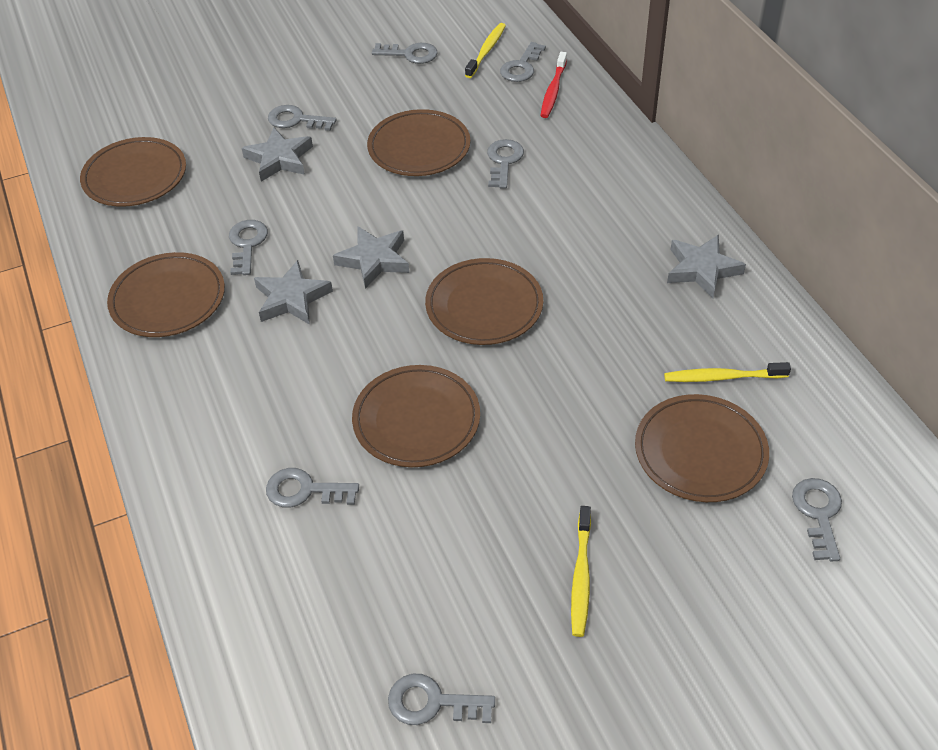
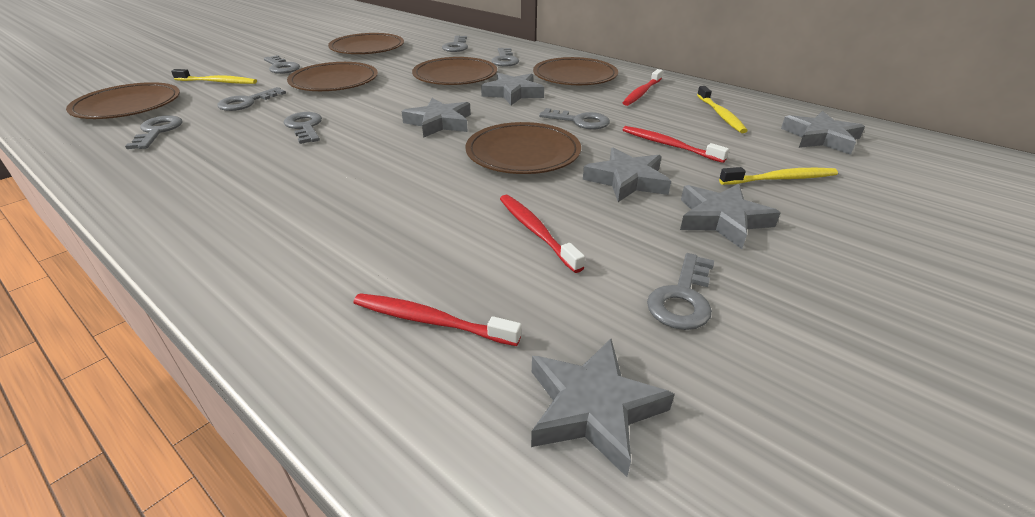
grey star: [242,128,313,182] [254,260,333,325] [333,226,409,289] [667,234,746,298] = 4 -> [401,98,471,138] [481,73,544,105] [531,339,675,477] [583,148,671,202] [680,184,781,249] [781,111,865,155] = 6
red toothbrush: [541,52,567,118] = 1 -> [354,293,522,346] [500,195,585,273] [623,69,663,106] [623,126,729,163] = 4

